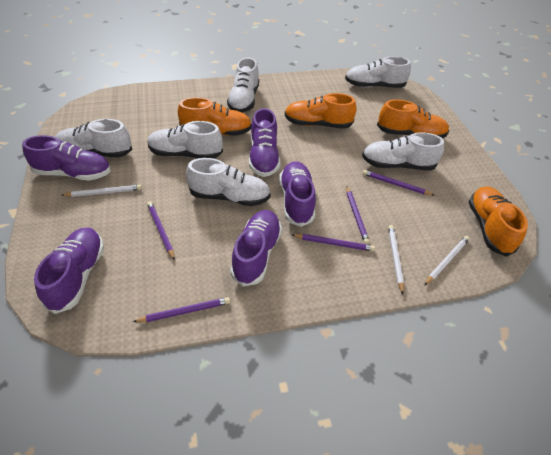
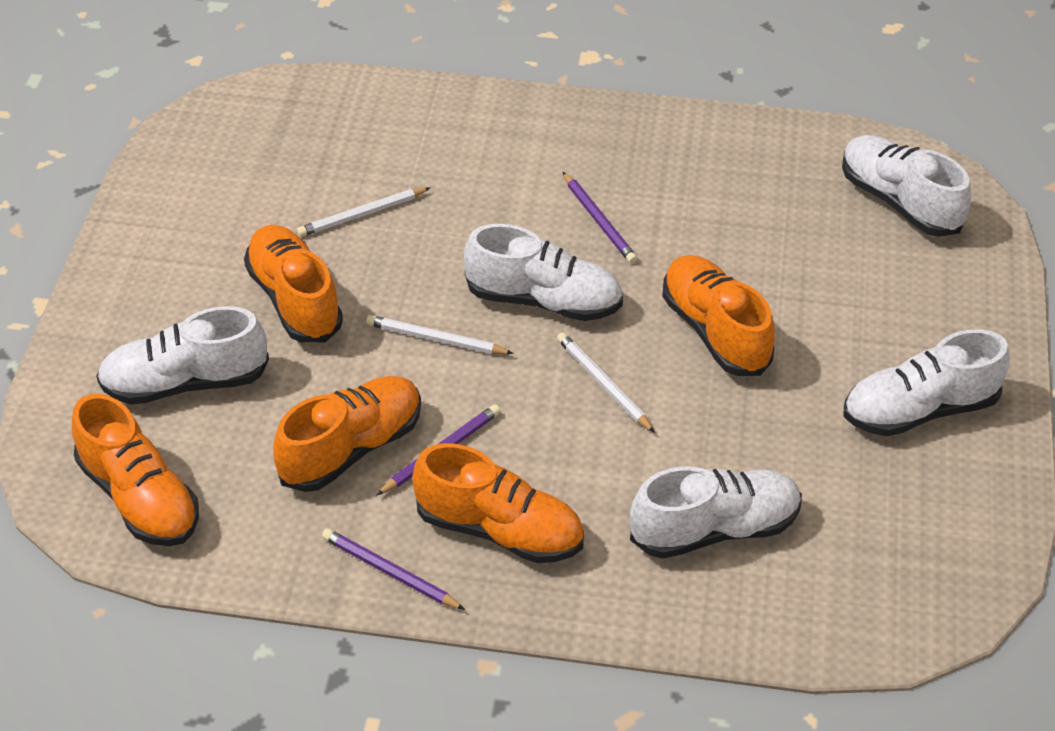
orange shoe: [178,97,252,136] [285,93,356,129] [377,99,449,138] [469,186,528,257] = 4 -> [72,394,199,546] [244,225,343,343] [273,376,421,492] [412,443,584,563] [662,255,775,376] = 5
purple pencil: [133,297,230,322] [147,201,175,260] [293,234,375,252] [346,186,370,244] [363,170,434,195] = 5 -> [322,528,465,610] [376,405,500,496] [563,172,637,264] = 3
purple shoe: [22,135,110,181] [34,228,104,314] [230,210,282,286] [249,108,280,177] [279,161,316,227] = 5 -> none = 0
white shoe: [55,119,132,157] [147,121,223,159] [186,158,270,206] [227,58,259,113] [345,56,411,88] [362,132,444,171] = 6 -> [97,306,269,405] [464,224,623,321] [630,466,802,559] [842,135,971,237] [844,329,1010,436] = 5

